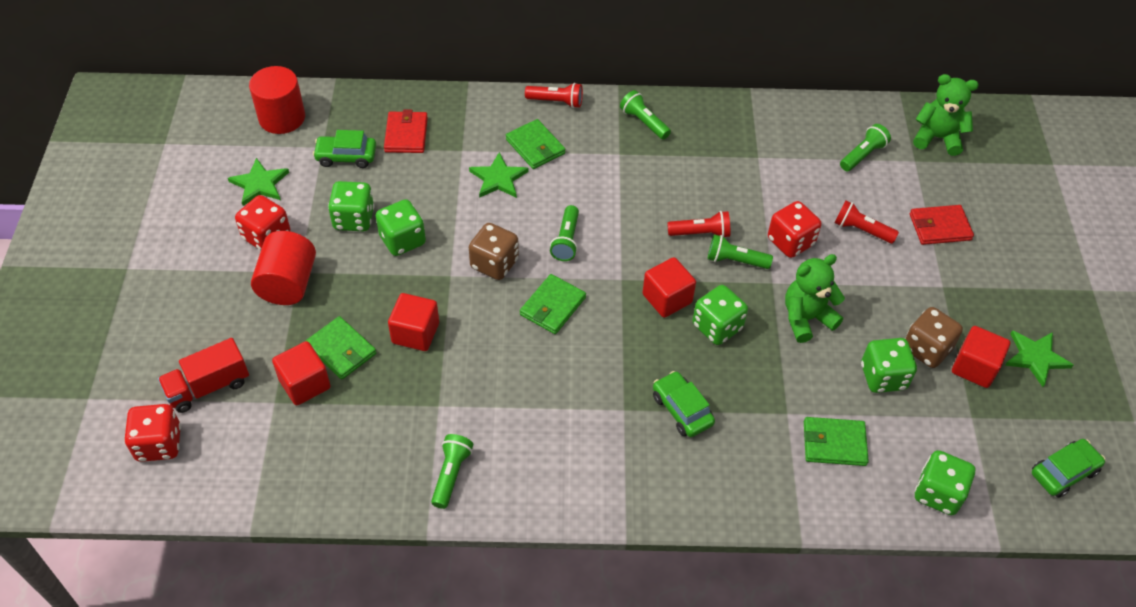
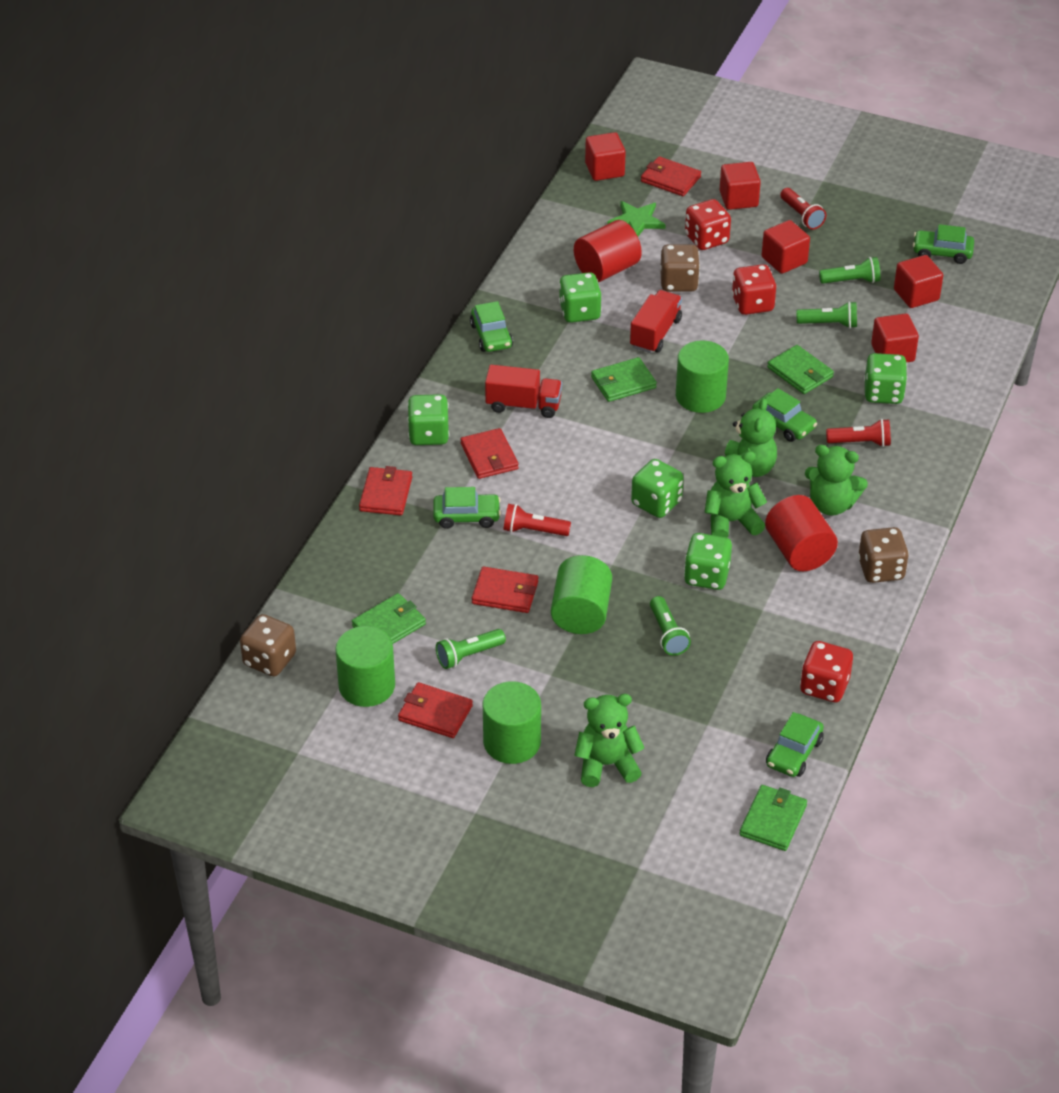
brown dice: [469,223,519,280] [905,307,963,368] = 2 -> [240,614,296,676] [660,244,700,292] [858,527,909,583] = 3
green car: [313,130,376,168] [653,371,715,437] [1032,439,1105,498] = 3 -> [433,487,501,529] [470,301,513,352] [752,388,817,442] [766,712,824,777] [913,224,974,264] = 5
green cylinder: none = 0 -> [335,626,395,707] [483,681,541,764] [551,555,612,634] [676,341,729,413] = 4
green flashlight: [431,434,473,509] [550,205,579,261] [620,90,671,139] [708,234,773,269] [840,124,891,171] = 5 -> [436,629,506,669] [650,596,691,656] [796,301,857,328] [819,257,880,284] = 4
green star: [228,158,289,206] [469,152,529,198] [1005,330,1073,387] = 3 -> [608,201,666,236] = 1
green teddy bear: [785,254,845,343] [913,74,979,156] = 2 -> [574,694,644,787] [705,451,767,538] [725,398,777,477] [805,445,868,516] = 4
red cube: [272,341,331,406] [388,293,439,351] [643,257,696,318] [952,326,1010,388] = 4 -> [585,132,626,181] [720,162,761,210] [762,220,810,274] [871,313,919,362] [894,255,943,308] = 5
red truck: [158,338,249,413] = 1 -> [485,365,562,418] [630,290,682,353] = 2
red wallet: [384,109,428,153] [910,205,974,245] = 2 -> [359,466,412,515] [398,682,473,738] [461,428,519,479] [472,566,538,613] [641,156,701,196] = 5

